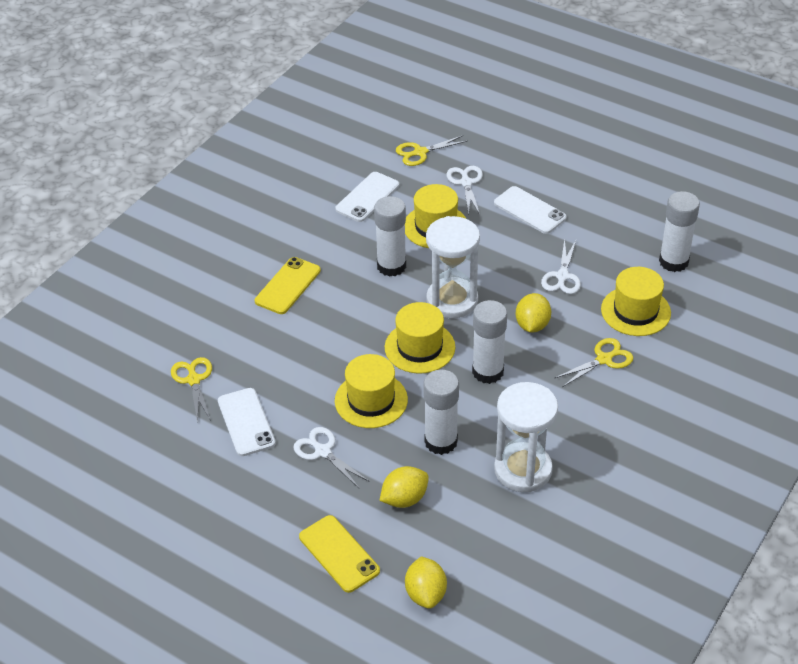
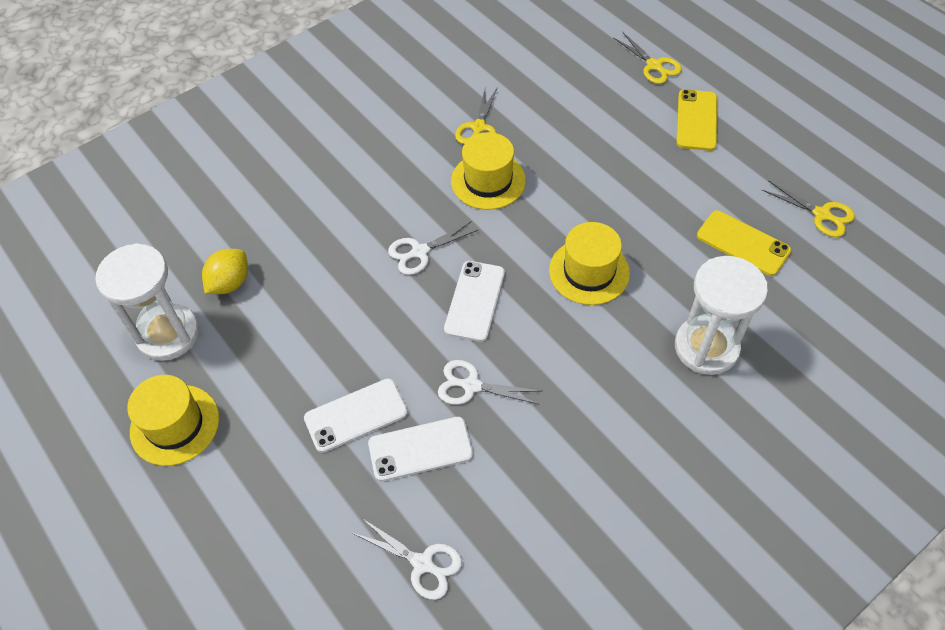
white glue stick: [374,196,406,277] [423,370,459,455] [472,300,507,384] [659,191,700,272] = 4 -> none = 0
yellow hat: [335,354,408,428] [385,302,455,374] [405,184,466,248] [601,267,671,336] = 4 -> [127,375,219,466] [451,132,526,210] [549,222,630,305] = 3
yellow lemon: [380,466,429,508] [405,556,447,609] [516,293,551,332] = 3 -> [202,249,248,294] = 1

